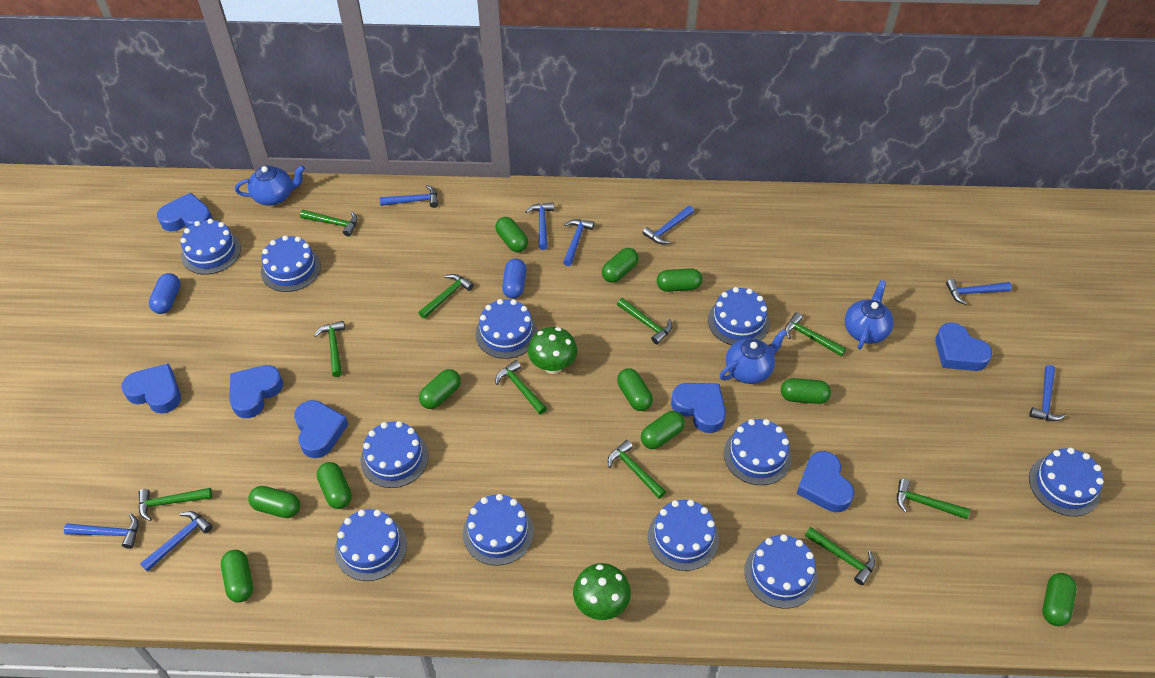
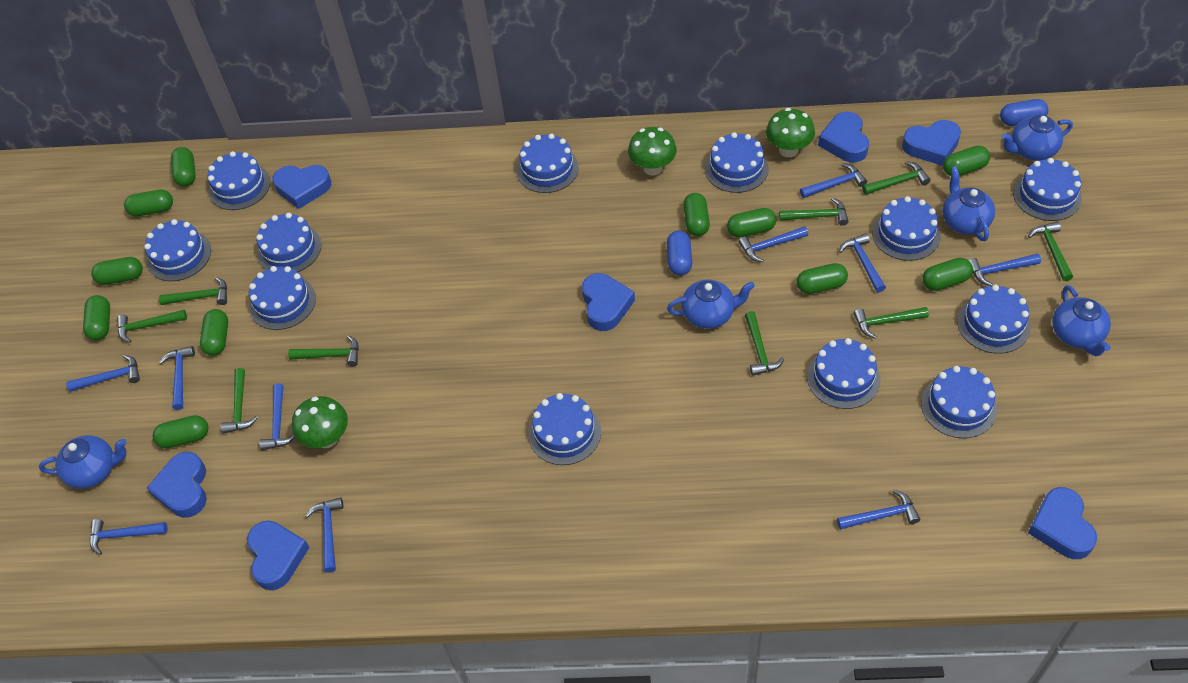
blue cake: [180,219,241,274] [261,235,321,292] [335,509,407,581] [361,421,429,488] [463,494,534,566] [475,299,538,359] [648,500,719,571] [708,287,770,345] [724,419,792,485] [744,534,818,609] [1029,448,1104,516] = 11 -> [144,219,211,281] [207,151,270,210] [249,266,316,330] [256,213,321,272] [516,134,579,193] [528,393,601,465] [705,132,769,193] [807,338,880,409] [872,196,941,261] [921,366,997,438] [957,284,1030,354] [1013,158,1082,221] = 12
blue hammer: [64,514,139,549] [140,511,212,572] [380,185,438,208] [525,202,554,250] [563,219,594,266] [642,206,694,244] [946,279,1012,305] [1029,365,1066,421] = 8 -> [66,355,140,392] [90,519,168,555] [159,346,195,410] [259,383,295,450] [305,497,343,573] [739,226,808,262] [800,163,867,198] [837,489,920,530] [839,233,886,292] [969,253,1041,286] = 10
blue teapot: [235,165,305,206] [720,329,787,384] [845,280,894,350] = 3 -> [39,435,127,489] [667,279,755,329] [942,166,995,241] [1001,115,1073,161] [1052,285,1111,356] = 5
green hammer: [138,488,212,521] [300,210,358,236] [314,321,345,377] [418,274,474,319] [496,360,547,414] [608,440,666,499] [617,298,672,344] [785,312,846,357] [805,527,875,585] [897,478,970,519] = 10 -> [117,310,187,343] [159,277,227,305] [221,368,258,434] [288,335,359,366] [745,311,784,376] [779,198,849,226] [853,307,929,338] [862,161,931,195] [1028,222,1073,281] = 9
green mushroom: [528,327,577,374] [573,563,631,620] = 2 -> [292,396,348,448] [628,127,677,176] [766,108,815,157] = 3

